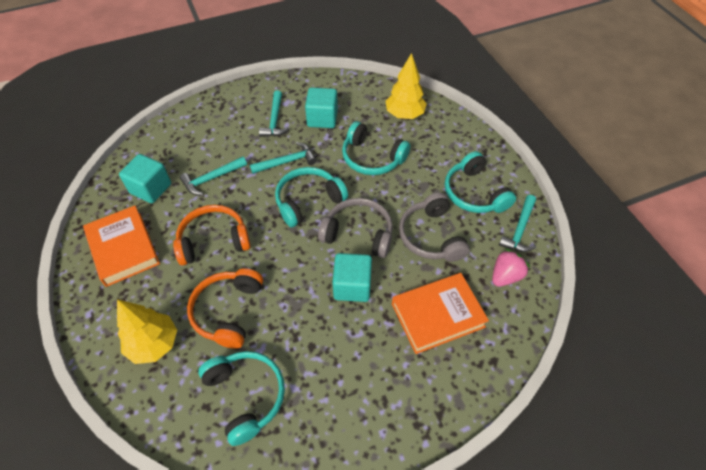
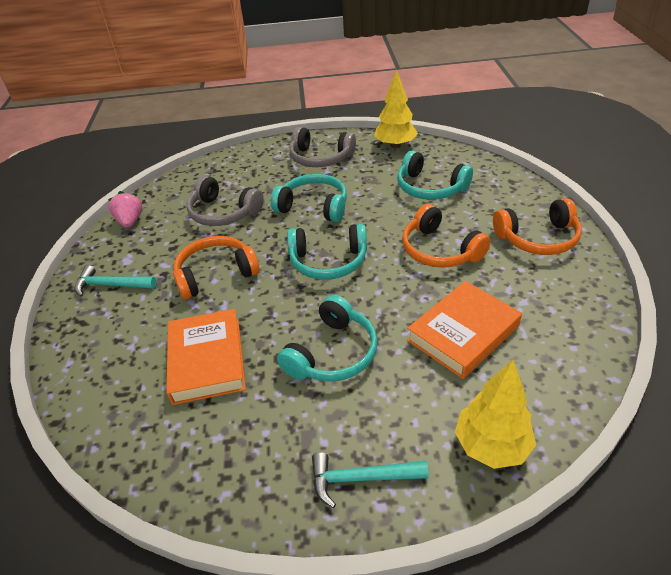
orange headphones: [173,205,251,266] [187,268,263,349] = 2 -> [173,236,260,300] [402,204,491,268] [493,198,582,255] = 3
turquoise cube: [119,154,171,203] [305,88,338,128] [332,253,372,302] = 3 -> none = 0
turquoise hammer: [180,156,247,195] [250,142,316,174] [259,91,290,137] [499,195,536,252] = 4 -> [74,265,156,297] [312,452,429,508] = 2

